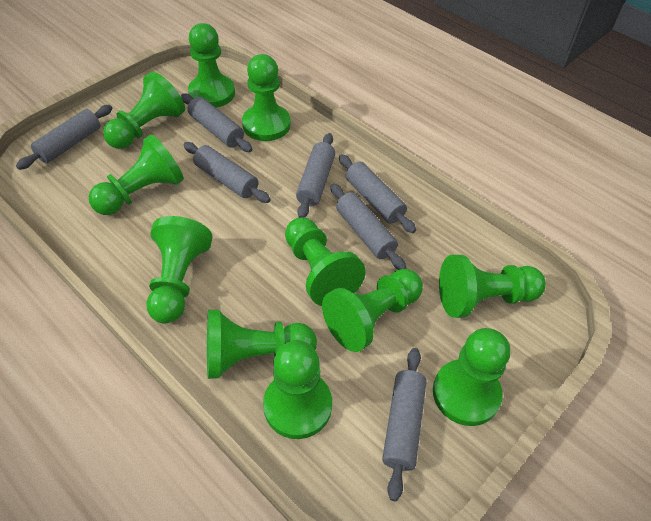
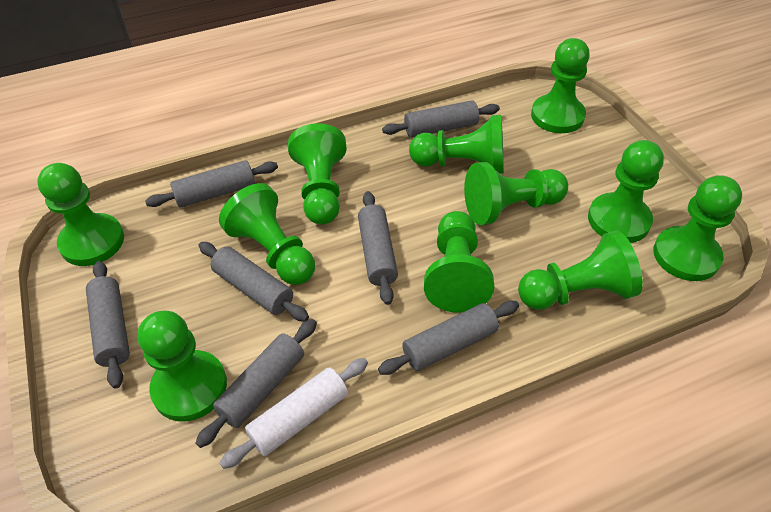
white rolling pin: none = 0 -> [220,358,368,469] = 1

